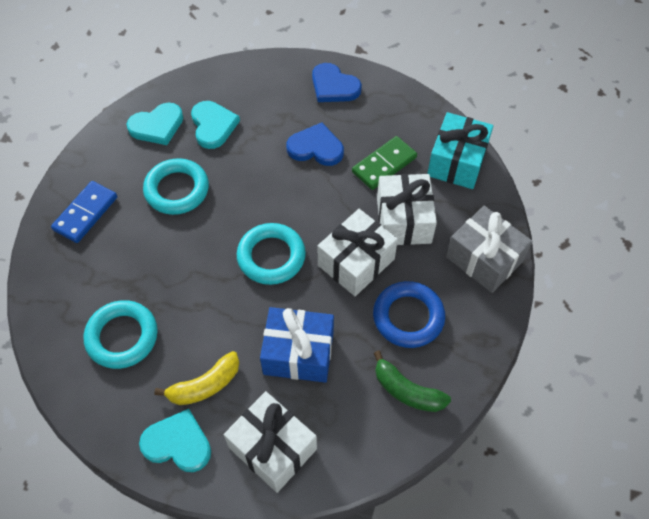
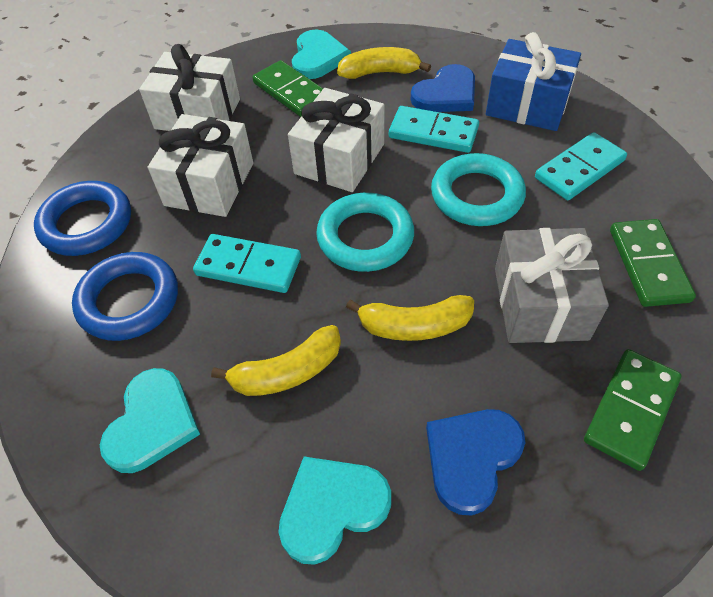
blue domino: [51,181,117,243] = 1 -> none = 0
blue ring: [373,281,445,348] = 1 -> [34,181,131,256] [72,252,178,341] = 2
green banana: [374,350,451,412] = 1 -> none = 0
green domino: [352,136,417,190] = 1 -> [252,60,323,117] [584,349,681,471] [610,219,696,307] = 3
turquoise domino: none = 0 -> [193,234,301,293] [389,106,479,153] [535,132,627,200] = 3
turquoise gift: [427,112,493,189] = 1 -> none = 0
turquoise ring: [83,300,158,369] [143,158,209,215] [237,223,306,285] = 3 -> [316,193,414,272] [431,153,526,226] = 2
yellow banana: [154,351,239,405] = 1 -> [211,325,341,396] [337,47,431,79] [346,295,474,341] = 3

